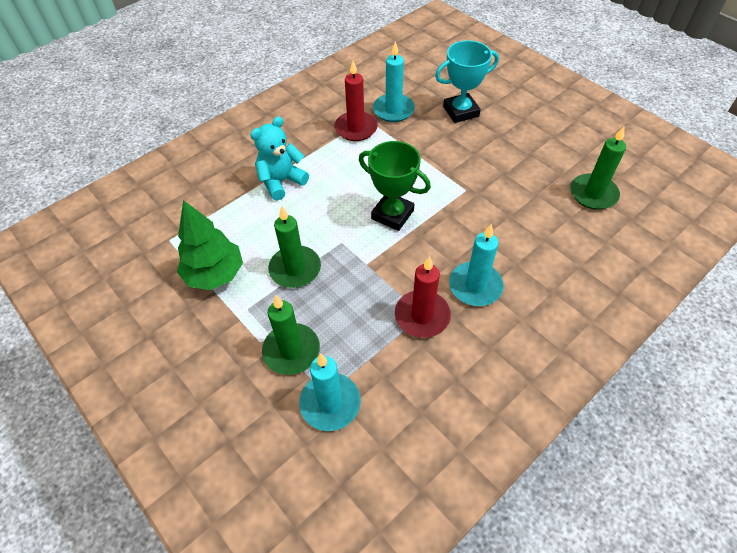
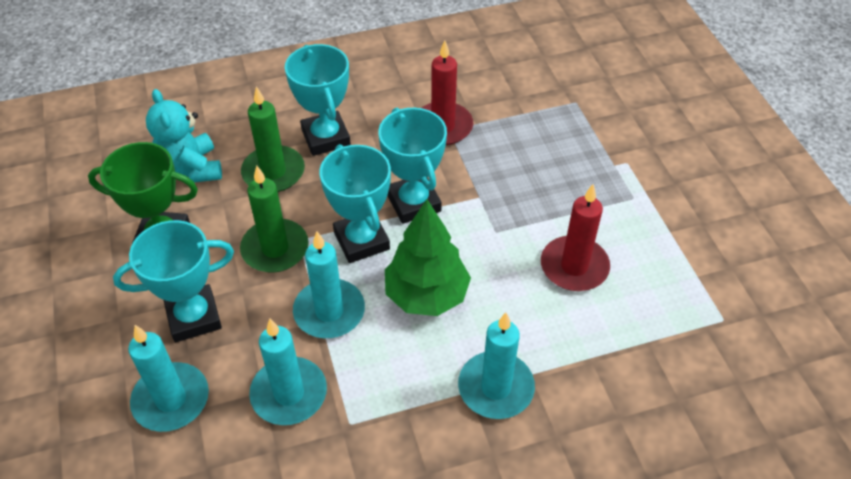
green candle: [262,295,320,375] [268,206,321,288] [570,126,626,210] = 3 -> [240,165,309,273] [241,86,305,192] = 2
turquoise candle: [299,353,361,431] [373,41,415,122] [449,224,504,306] = 3 -> [128,325,209,432] [249,319,327,425] [293,232,365,338] [458,312,535,419] = 4
turquoise trophy: [435,40,499,123] = 1 -> [113,220,234,342] [285,44,351,156] [320,144,391,263] [378,108,447,224] = 4

